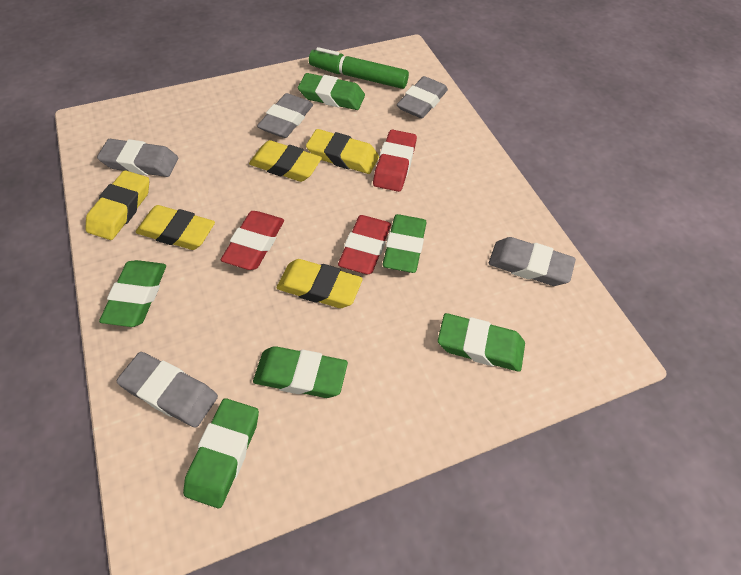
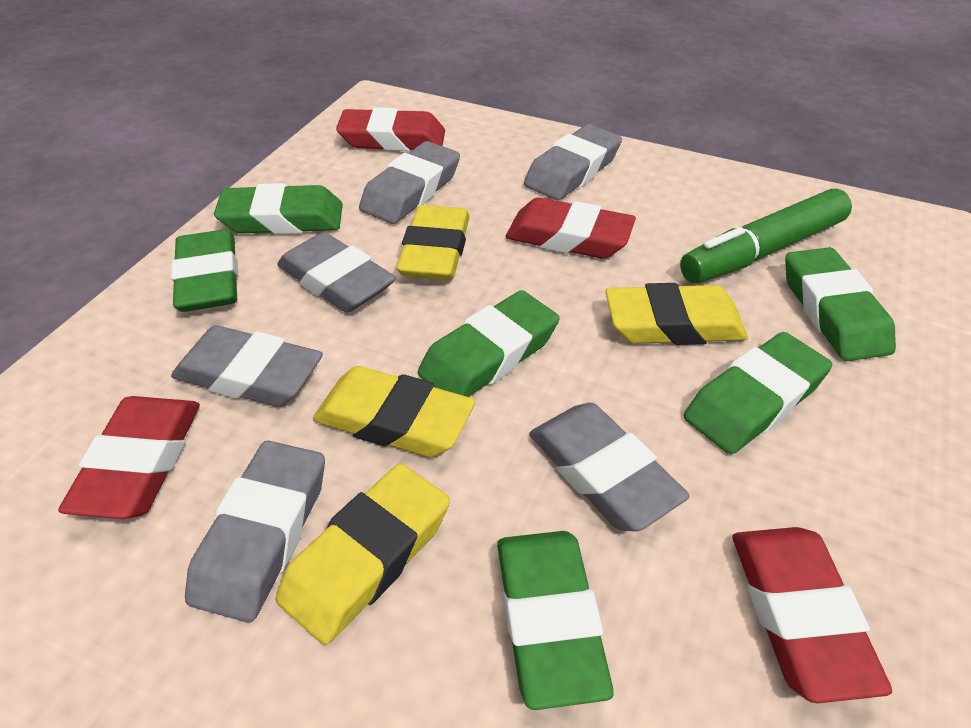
grey eraser: [97,139,178,177] [117,352,218,428] [257,93,313,138] [397,76,448,119] [489,237,576,286] = 5 -> [171,325,323,407] [185,441,325,623] [277,232,396,313] [359,141,460,224] [524,124,622,200] [529,403,690,532] = 6
red eraser: [221,211,284,270] [338,215,391,274] [373,129,417,192] = 3 -> [58,396,200,519] [336,107,445,151] [506,198,636,259] [732,527,892,703] = 4
yellow eraser: [85,170,149,240] [136,205,215,250] [249,140,322,182] [277,259,363,308] [306,129,379,174] = 5 -> [276,464,450,645] [313,366,475,457] [396,205,470,280] [605,283,748,345] = 4

